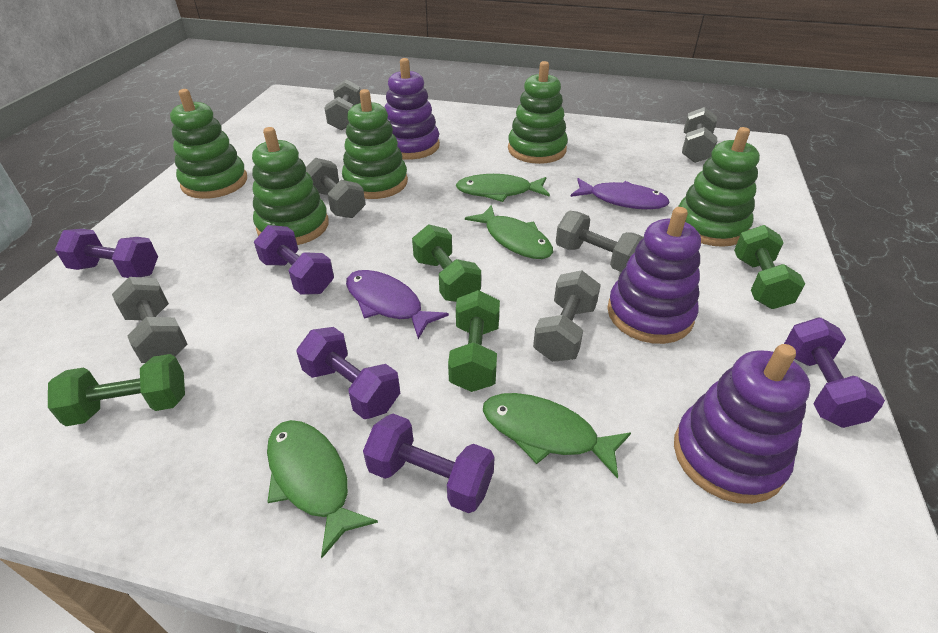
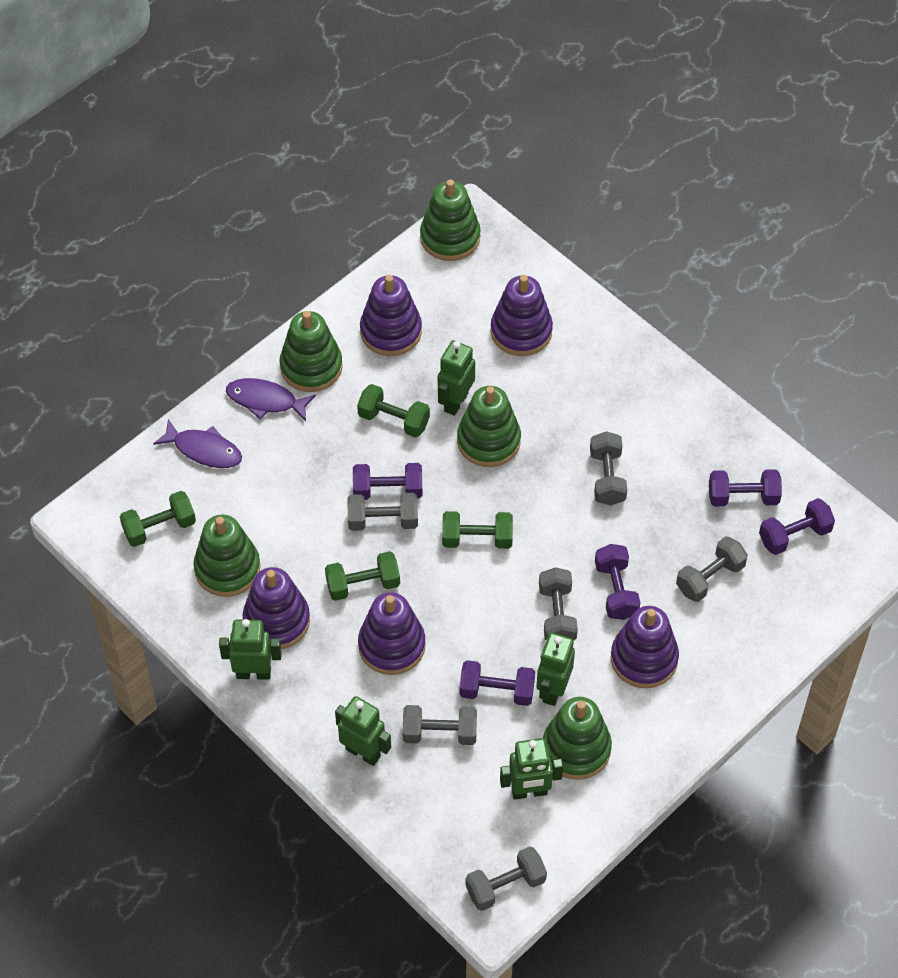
green fish: [267,420,378,558] [456,174,550,202] [465,205,553,259] [483,393,631,479] = 4 -> none = 0
green robot: none = 0 -> [219,619,282,680] [335,696,391,766] [438,340,475,416] [500,738,563,800] [536,633,575,706] = 5
purple stacking toy: [384,58,440,160] [607,207,701,344] [674,344,810,504] = 3 -> [242,567,310,649] [358,592,426,675] [360,275,422,356] [491,275,553,356] [611,606,679,688] = 5

